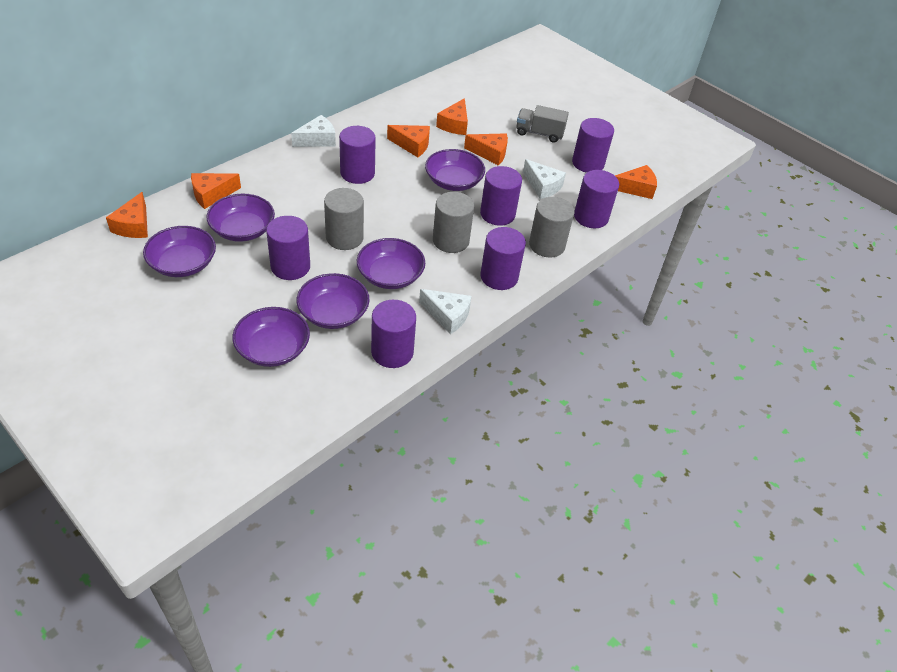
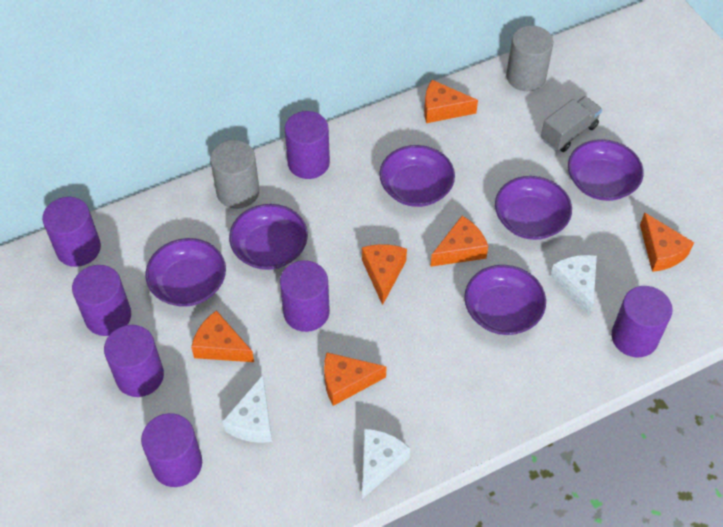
grey cylinder: [324,188,364,250] [433,192,474,253] [529,197,575,258] = 3 -> [210,140,259,209] [506,25,553,91] = 2

